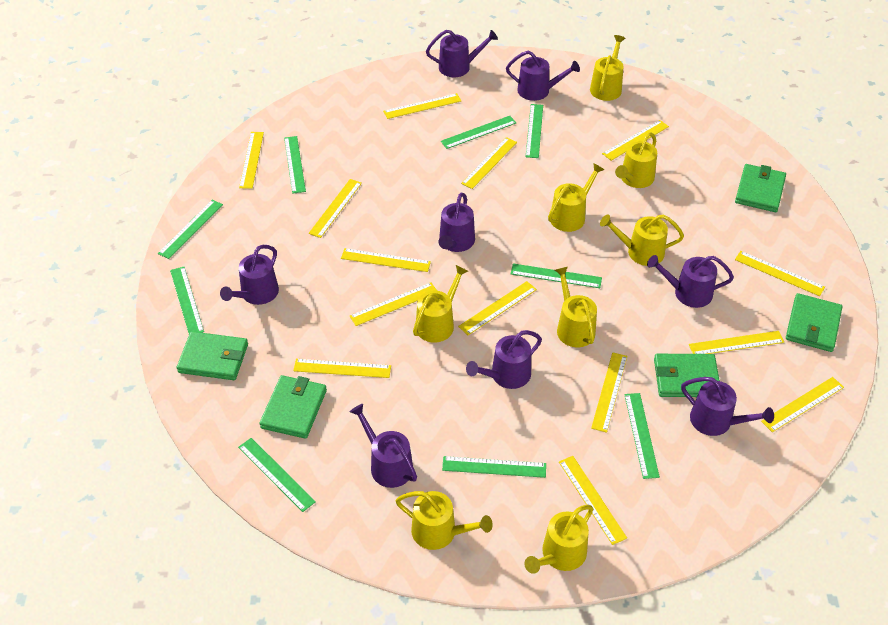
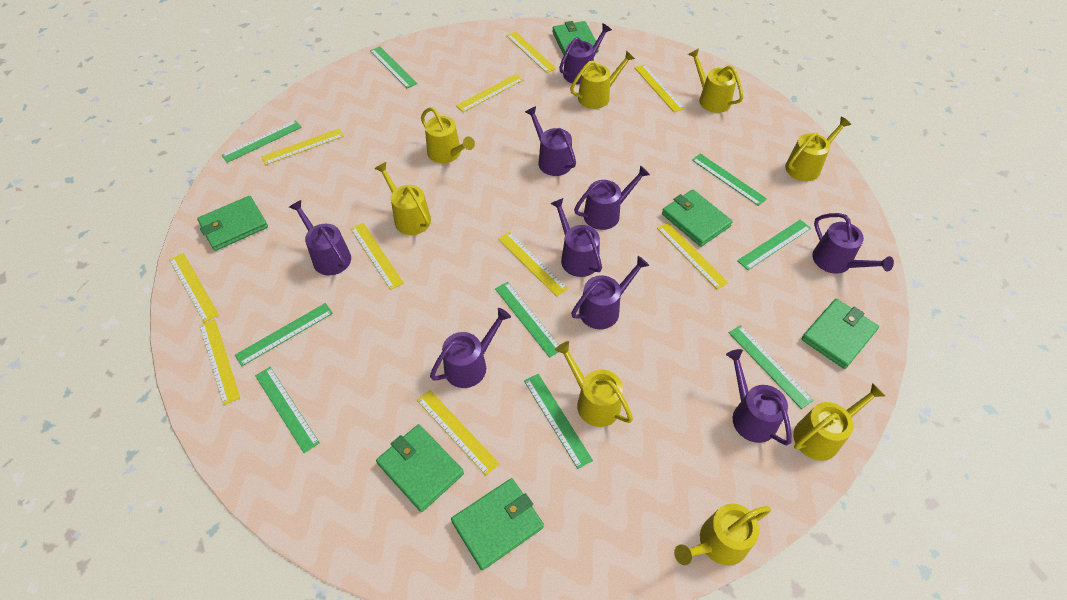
green wallet: [177,331,248,380] [259,375,327,439] [654,354,720,397] [735,164,786,212] [786,293,842,352] = 5 -> [197,196,268,251] [376,424,464,512] [451,478,544,570] [552,21,599,55] [662,190,733,247] [801,299,879,369] = 6
purple watering can: [220,245,279,305] [350,404,417,488] [426,30,498,77] [439,193,475,252] [466,330,542,389] [506,51,580,101] [647,255,734,308] [681,377,774,436] = 8 -> [289,200,351,275] [430,308,511,388] [525,106,576,176] [550,198,602,277] [559,23,612,84] [571,256,649,329] [574,165,650,230] [726,349,792,446] [812,213,894,274] = 9
yellow ruler: [239,132,264,189] [293,359,391,378] [309,179,362,238] [341,248,431,272] [350,283,437,326] [383,93,461,119] [458,281,537,335] [461,137,517,189] [559,456,627,545] [591,352,627,433] [602,120,669,161] [689,331,784,354] [735,251,825,296] [761,377,844,432] = 14 -> [169,253,219,323] [199,319,240,405] [261,129,344,165] [351,223,404,290] [417,390,499,475] [456,74,523,112] [498,232,568,297] [506,32,556,73] [635,64,685,112] [657,222,729,290] = 10

